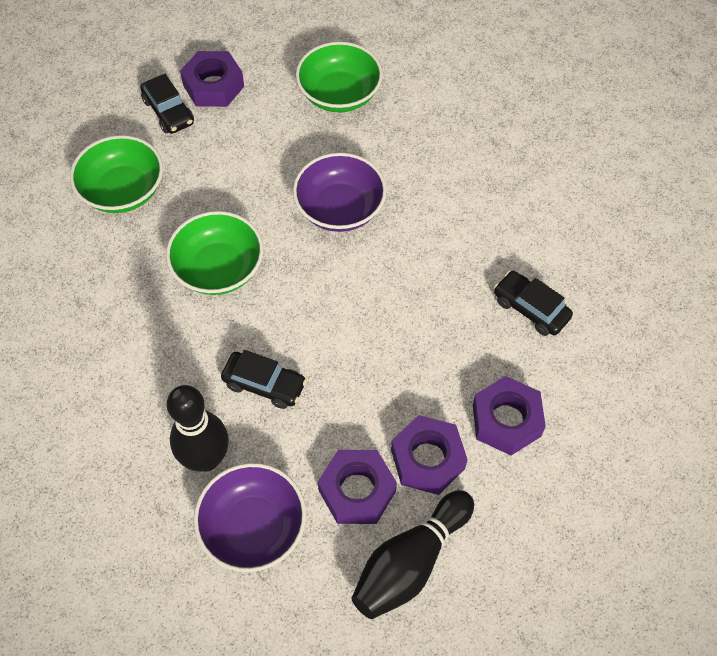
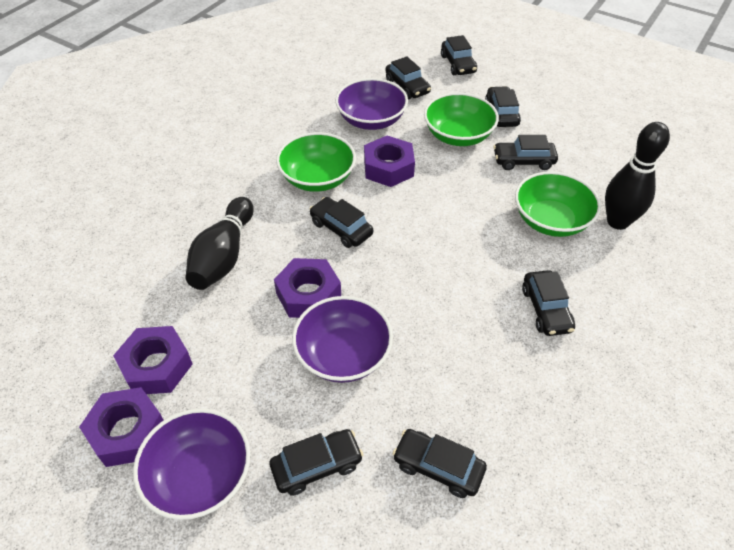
black car: [140,74,194,134] [221,350,307,409] [494,271,573,336] = 3 -> [269,429,363,496] [309,197,373,248] [385,56,431,99] [393,429,487,498] [441,35,477,75] [485,86,521,127] [493,135,558,170] [522,270,575,336] = 8
purple bowl: [193,463,306,572] [293,153,387,232] = 2 -> [133,409,251,520] [292,296,393,383] [335,78,408,130] = 3

